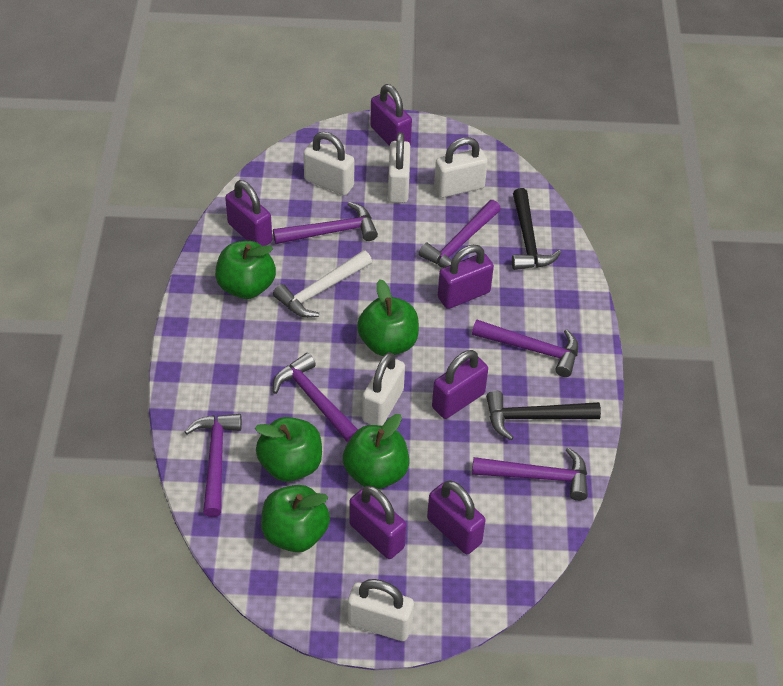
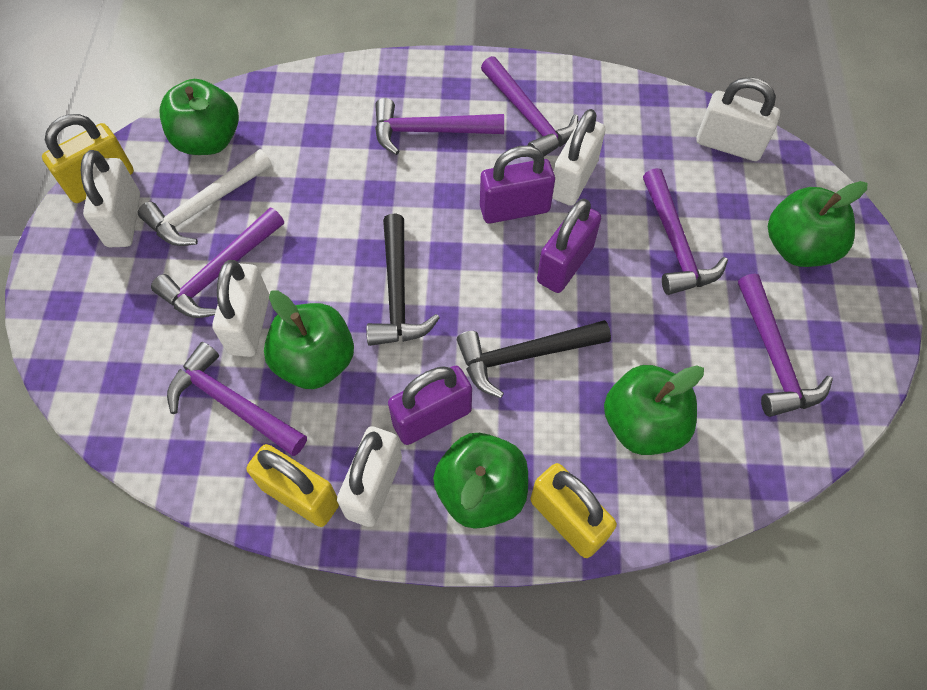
purple padlock: [225,180,272,246] [349,486,406,559] [370,84,412,146] [427,481,486,554] [432,350,488,419] [438,245,494,309] = 6 -> [388,366,472,445] [480,145,555,224] [537,198,601,293] = 3
yellow padlock: none = 0 -> [42,114,134,203] [246,444,339,527] [530,463,617,558] = 3

